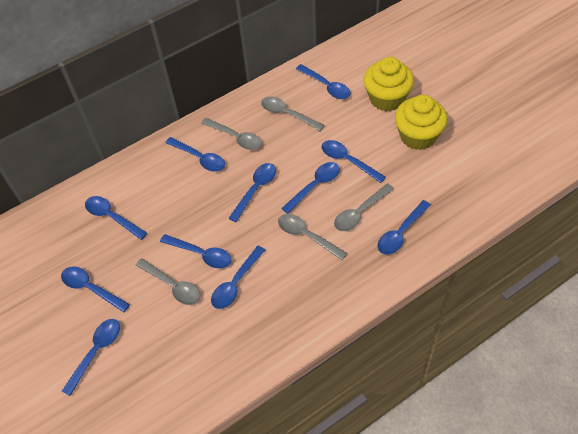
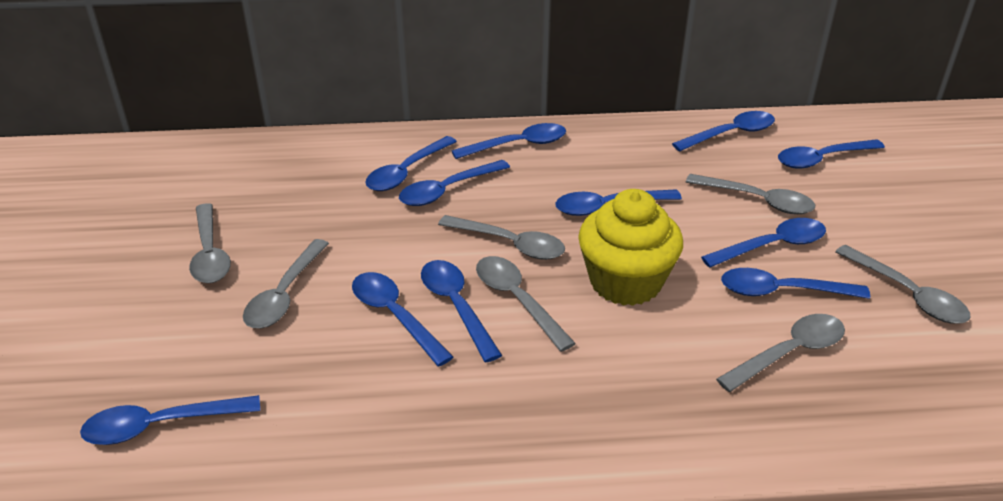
grey spoon: [135,258,200,305] [201,118,262,150] [261,97,324,131] [278,214,347,260] [334,184,394,231] = 5 -> [189,203,231,283] [243,239,329,328] [438,215,565,260] [476,256,576,352] [686,174,815,214] [716,314,845,392] [835,245,971,324] = 7
yellow cupcake: [364,57,414,111] [395,95,447,150] = 2 -> [578,189,683,306] = 1

